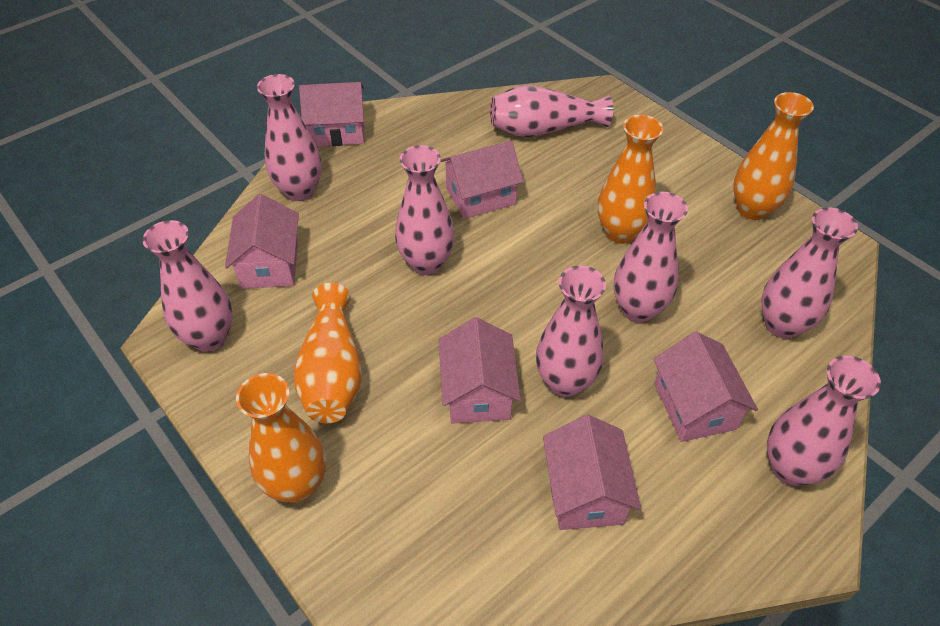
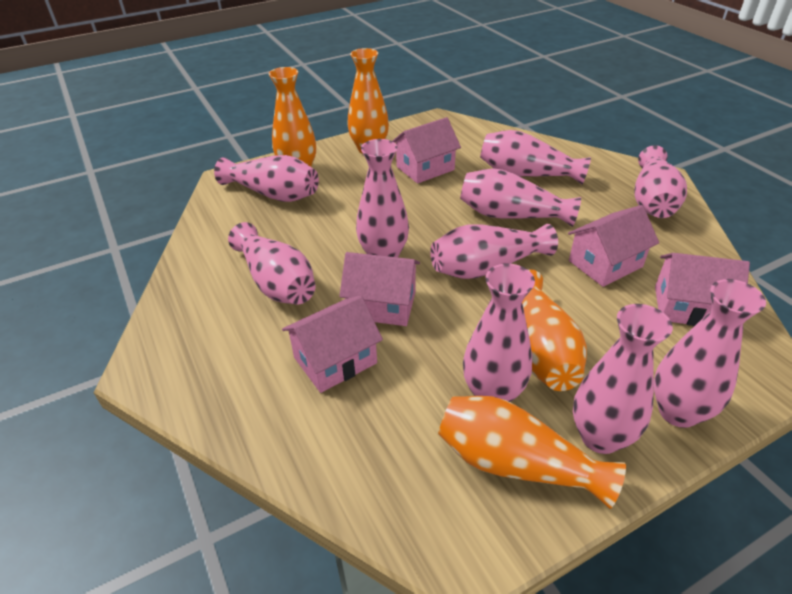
pink house: [225,194,299,289] [299,82,364,146] [438,317,521,424] [440,141,524,219] [543,415,641,530] [653,332,758,442] = 6 -> [282,295,383,393] [339,252,420,326] [393,117,461,184] [568,205,659,287] [655,253,750,326] = 5
pink vase: [143,220,233,352] [257,74,322,201] [395,145,455,275] [490,85,613,137] [536,266,606,397] [614,192,688,323] [761,207,858,339] [767,356,881,486] = 8 -> [214,155,319,202] [228,222,316,305] [356,139,409,257] [430,224,558,279] [460,168,581,227] [463,264,535,402] [480,130,591,185] [573,304,673,454] [634,145,687,218] [654,279,766,428] = 10

